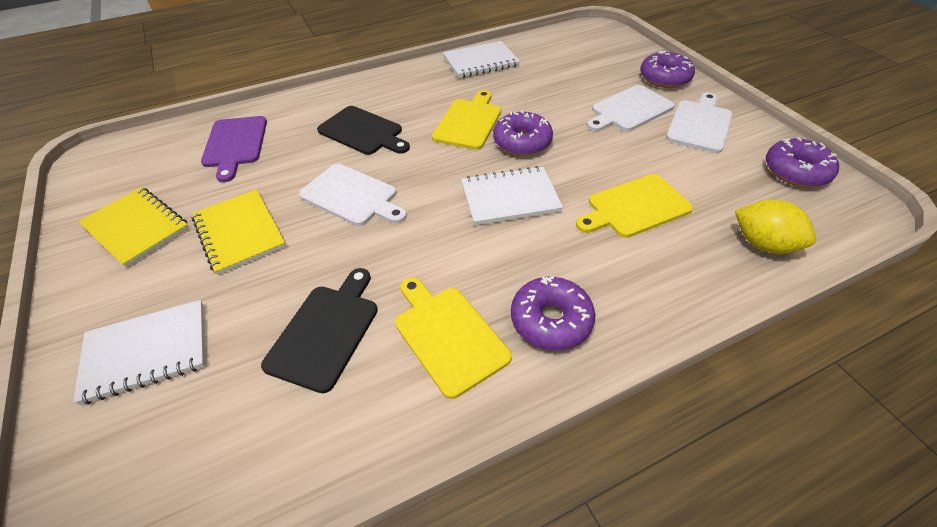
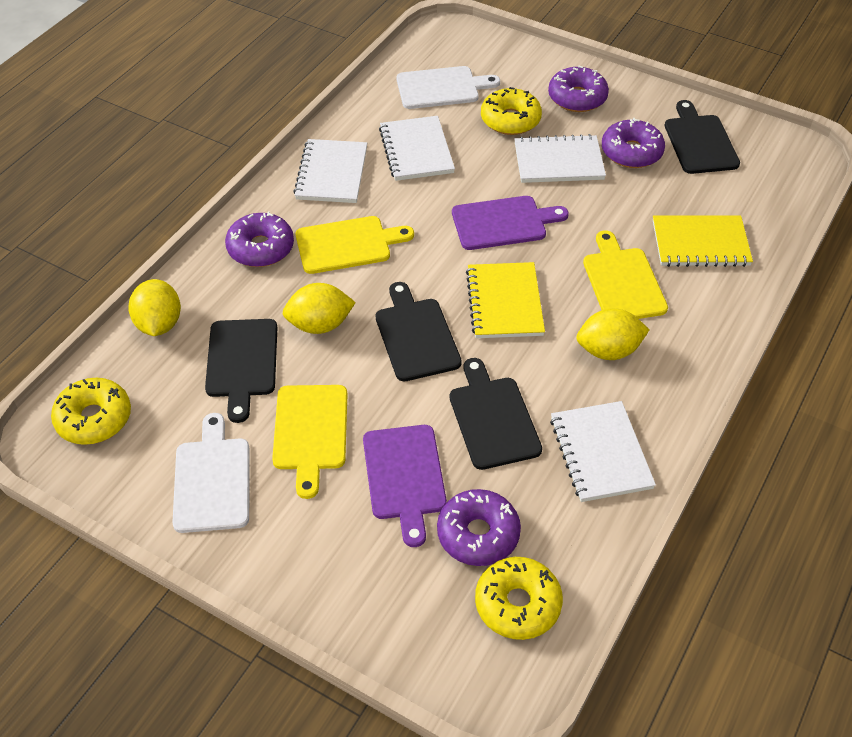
black cutting board: [261,268,378,393] [317,106,410,155] = 2 -> [205,319,278,423] [376,282,462,382] [450,358,542,470] [665,100,740,174] = 4
purple cutting board: [201,116,267,182] = 1 -> [363,425,447,547] [452,196,569,250] = 2
white cutting board: [299,164,407,226] [587,85,675,131] [666,92,733,153] = 3 -> [172,413,250,533] [397,66,500,109] = 2
white notebook: [73,300,205,405] [443,41,520,78] [461,166,563,225] = 3 -> [293,139,367,203] [379,116,455,181] [515,134,606,183] [550,401,656,502] = 4
yellow donut: none = 0 -> [51,378,131,445] [475,557,563,640] [481,87,542,135] = 3
yellow lemon: [735,199,816,254] = 1 -> [128,279,181,336] [283,283,356,334] [576,308,650,360] = 3

